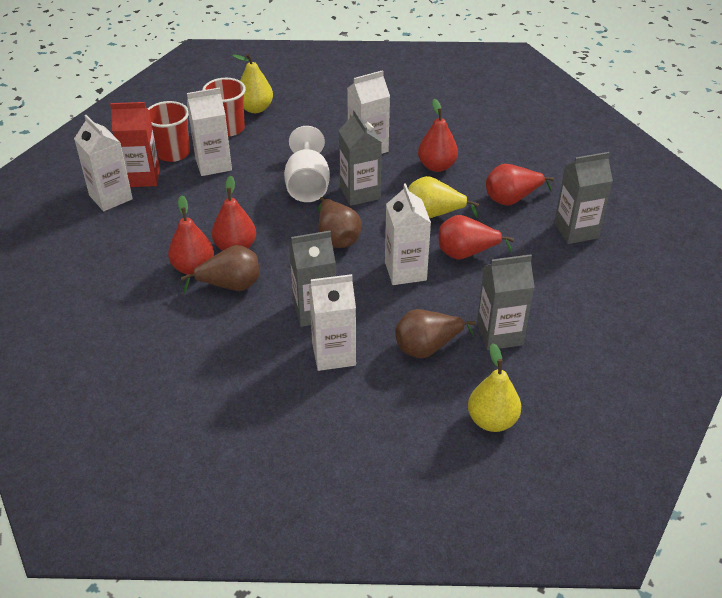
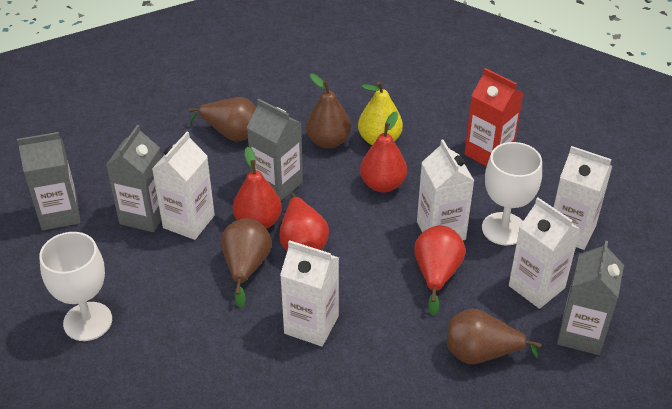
brown pear: [181,245,260,294] [318,197,362,248] [395,309,476,358] = 3 -> [189,97,256,142] [221,218,272,308] [306,74,351,149] [447,309,541,364] = 4
red cup: [148,101,190,162] [202,78,246,137] = 2 -> none = 0
red pear: [168,195,214,275] [212,176,256,251] [418,99,458,172] [439,215,514,259] [486,164,554,206] = 5 -> [233,147,282,229] [279,193,329,251] [360,112,407,192] [414,226,466,316] = 4
white goblet: [284,126,330,202] = 1 -> [39,232,112,341] [482,142,542,246] = 2
yellow pear: [232,53,273,113] [408,176,479,218] [468,343,521,432] = 3 -> [358,81,403,145] = 1

